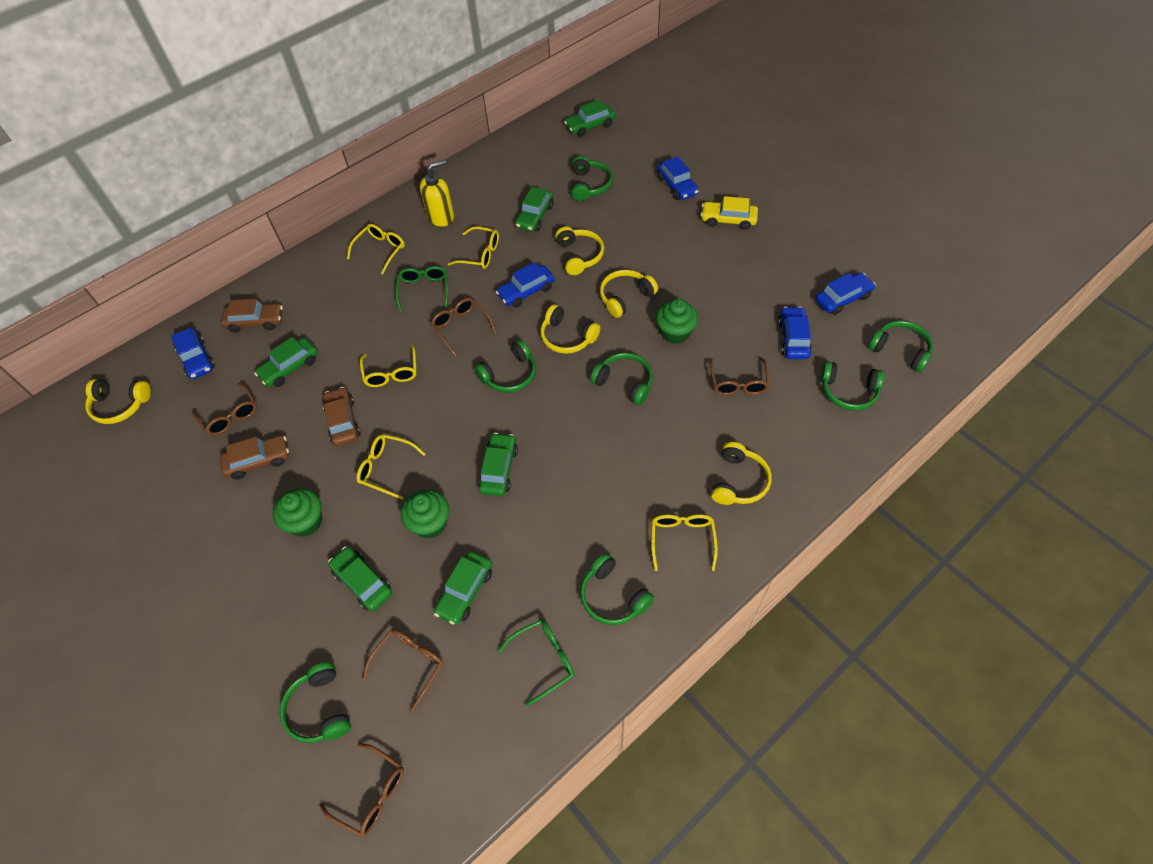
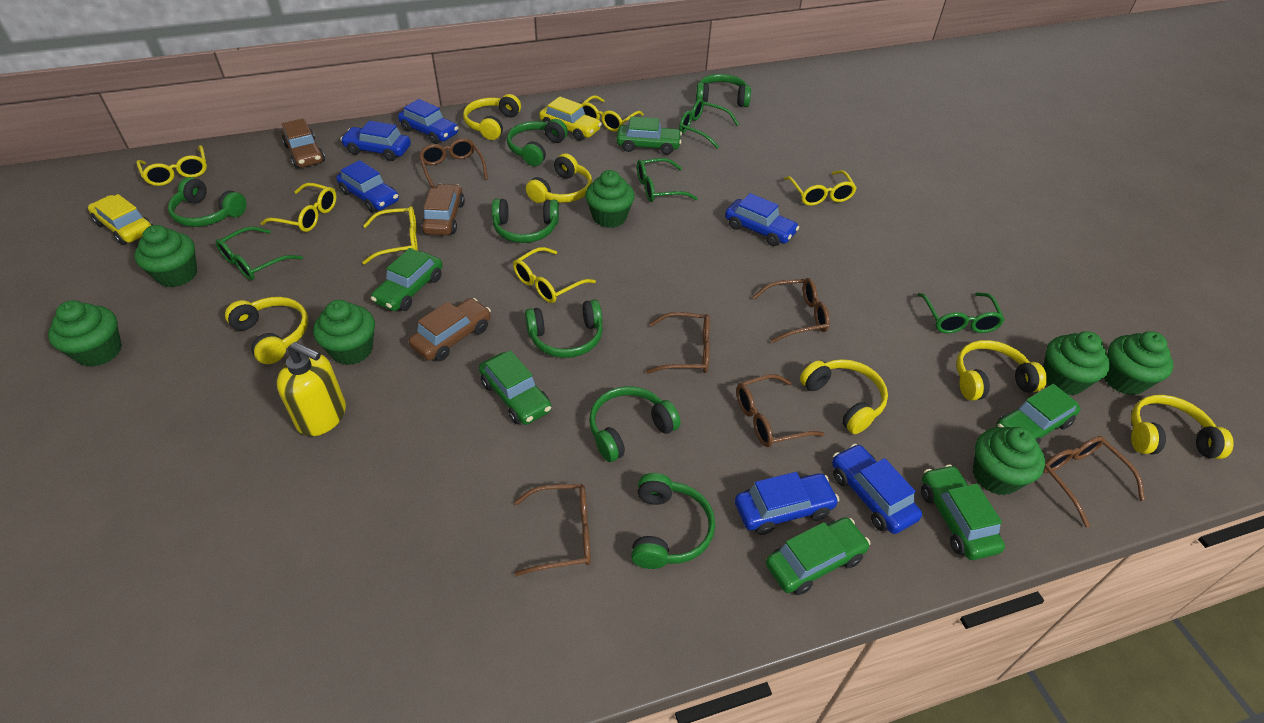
blue car: [171,328,215,379] [496,262,555,307] [657,156,699,200] [778,307,812,359] [816,272,876,315] = 5 -> [336,160,399,213] [340,121,411,161] [398,99,458,144] [725,193,799,246] [735,472,839,535] [832,444,922,534] = 6
brown glasses: [192,382,257,436] [319,743,404,837] [363,629,444,713] [431,298,496,356] [709,357,770,395] = 5 -> [419,138,488,188] [514,484,591,576] [646,312,710,374] [736,374,824,447] [753,278,830,343] [1043,436,1145,527] = 6
green cupcake: [273,488,322,537] [401,490,449,539] [656,299,698,344] = 3 -> [48,301,122,367] [134,225,197,287] [313,300,375,365] [585,170,635,228] [973,427,1045,495] [1043,331,1110,396] [1104,331,1174,395] = 7
green glasses: [395,266,448,312] [498,619,575,706] = 2 -> [216,227,303,280] [637,158,698,202] [679,99,739,149] [917,292,1005,333] = 4
yellow car: [701,196,758,230] = 1 -> [88,194,153,245] [539,96,602,141] = 2
yellow glasses: [347,224,405,275] [357,434,426,499] [360,345,416,387] [448,226,499,269] [651,514,718,571] = 5 -> [136,145,207,186] [260,183,337,232] [362,206,418,264] [513,247,596,303] [582,95,644,132] [784,170,857,206] = 6
yellow headphones: [85,379,151,424] [540,304,600,354] [555,227,604,275] [600,270,658,318] [711,442,772,505] = 5 -> [225,297,308,364] [463,94,521,140] [526,153,592,203] [800,359,888,434] [956,340,1047,401] [1131,395,1234,459] = 6

